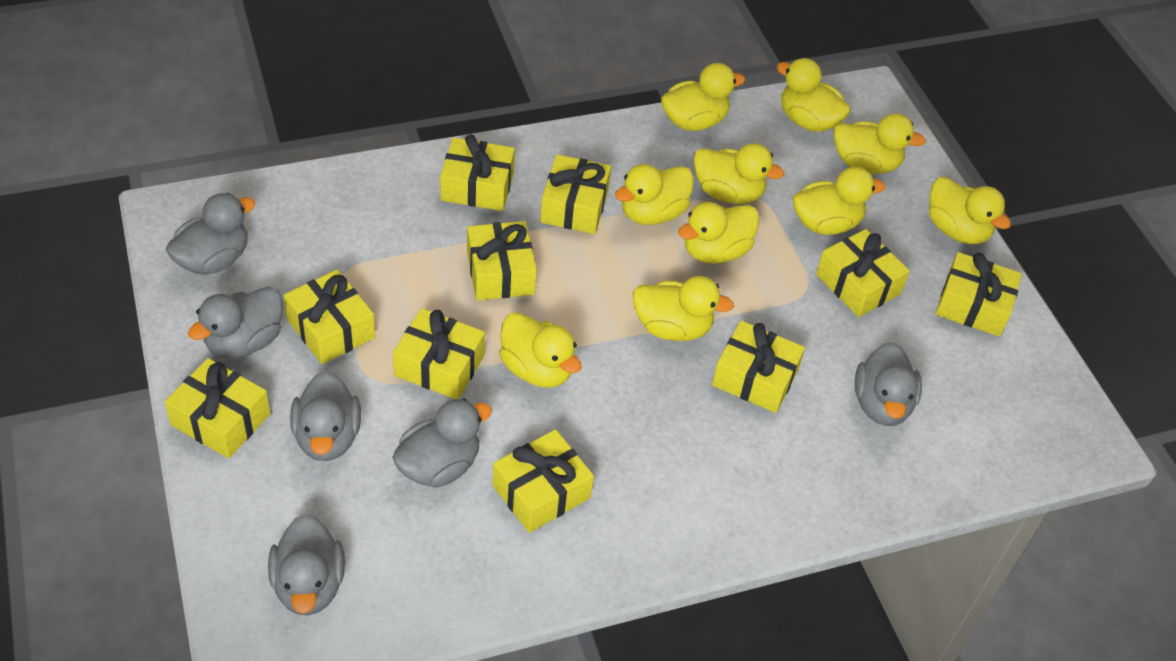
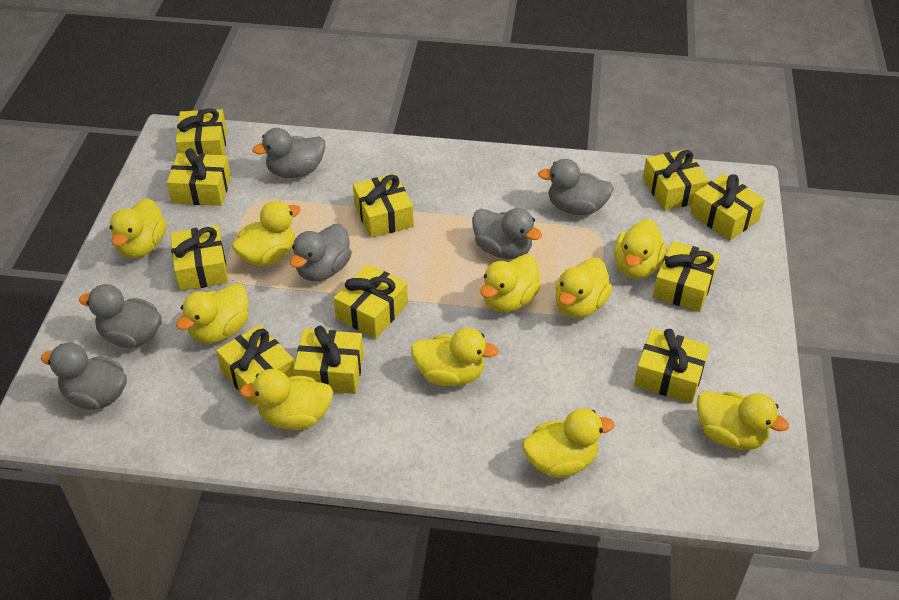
yellow gift: [165,358,270,458] [283,269,375,364] [393,308,485,399] [440,134,515,211] [467,221,537,300] [492,429,594,533] [540,154,611,234] [712,321,805,413] [816,229,910,317] [936,252,1022,337] = 10 -> [167,148,231,206] [170,225,228,291] [176,108,227,155] [216,325,295,406] [294,326,364,394] [333,264,408,339] [353,174,414,238] [634,329,710,404] [643,149,709,210] [653,241,720,312] [690,173,765,241] = 11

